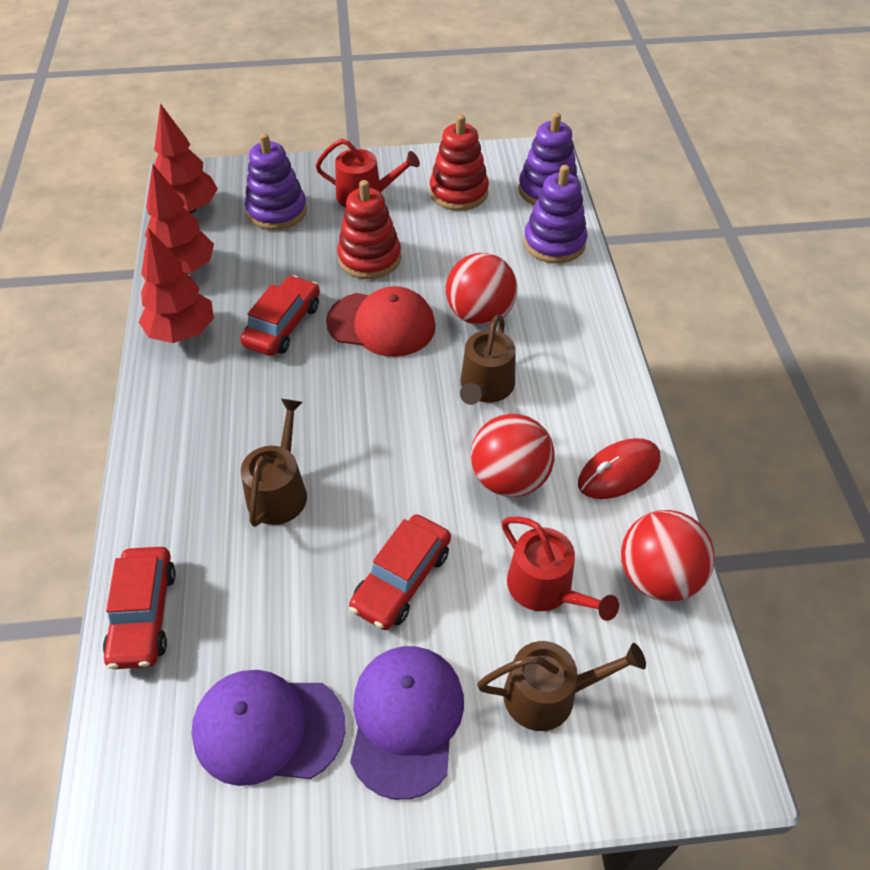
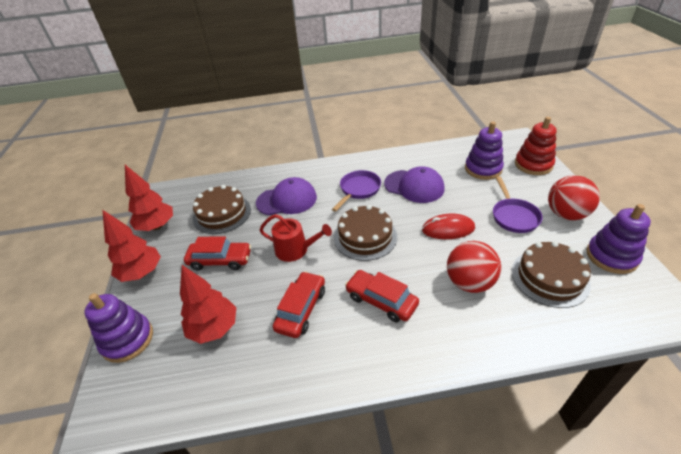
brown cake: none = 0 -> [193,185,251,234] [334,205,397,261] [512,241,591,308] = 3
brown watering can: [241,399,307,527] [460,315,515,405] [477,641,646,731] = 3 -> none = 0
purple pan: none = 0 -> [332,170,381,212] [493,176,543,233] = 2
red ball: [446,253,517,325] [471,414,555,497] [621,510,715,602] = 3 -> [447,241,501,293] [548,175,600,220] = 2
red cap: [326,286,436,357] = 1 -> none = 0
red stacking toy: [337,180,401,279] [430,115,489,211] = 2 -> [515,117,557,175] = 1
red watering can: [315,139,420,208] [502,517,619,621] = 2 -> [260,214,332,262] = 1

